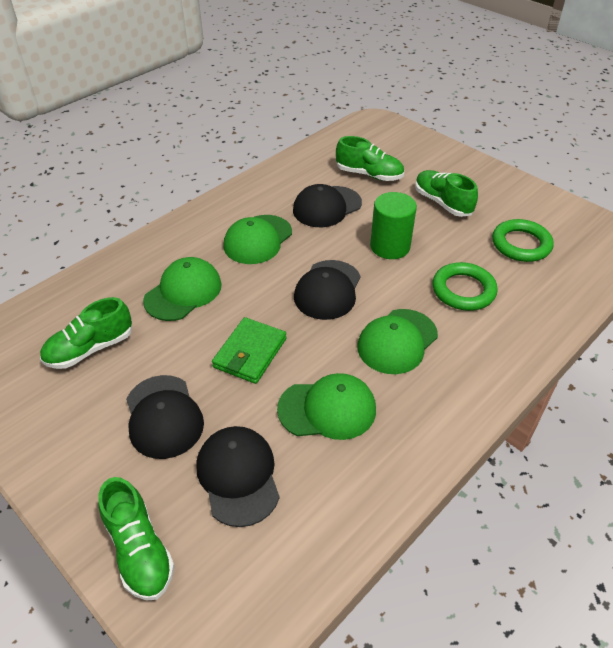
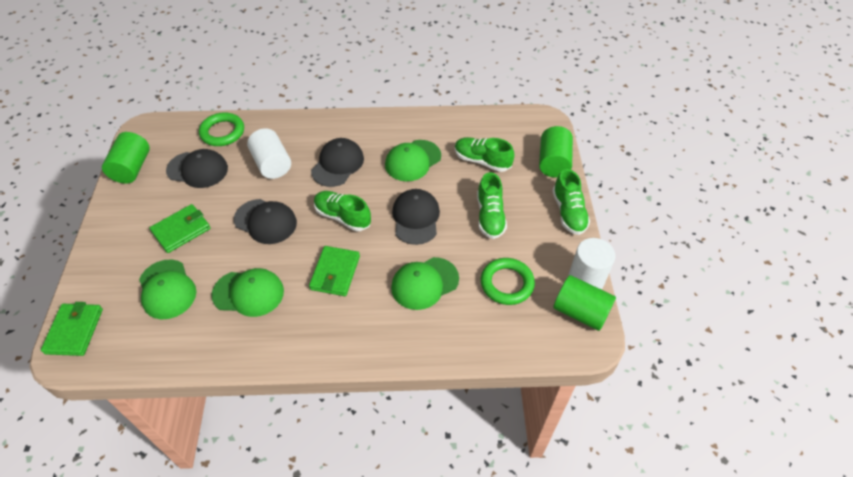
green cylinder: [370,192,417,259] = 1 -> [102,132,150,184] [539,126,573,177] [553,275,616,331] = 3
green wallet: [212,317,287,384] = 1 -> [41,302,103,356] [149,204,211,253] [309,246,360,296] = 3
white cylinder: none = 0 -> [247,128,291,179] [568,238,615,290] = 2

